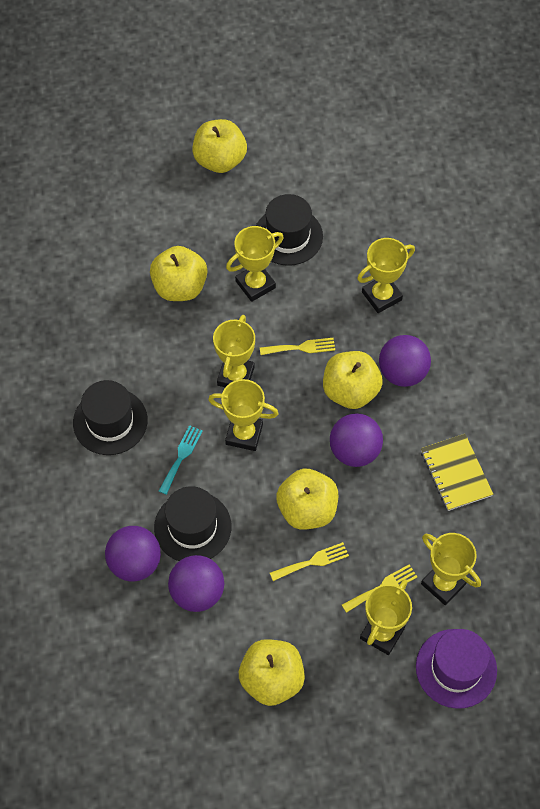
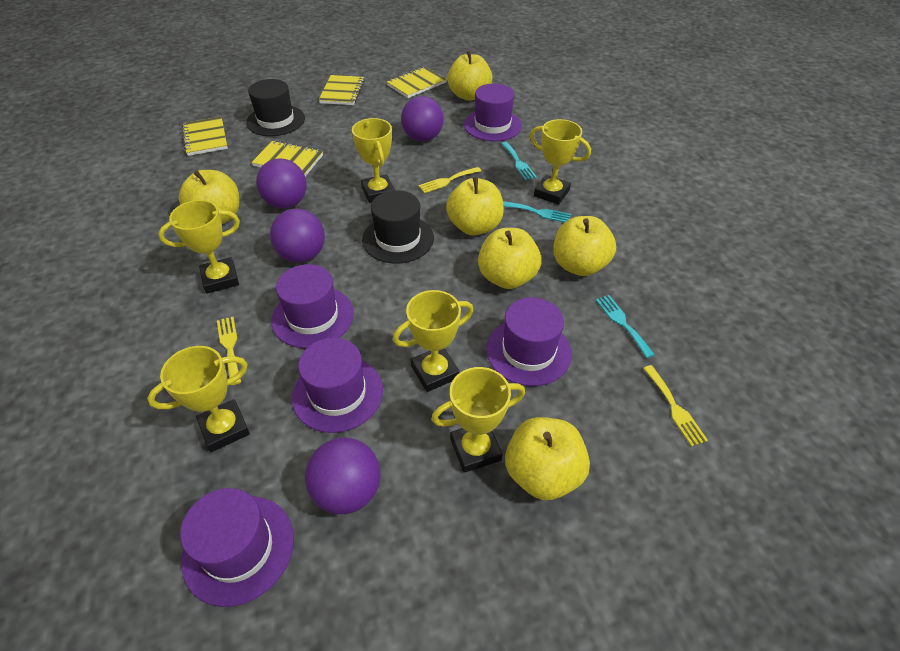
black hat: [73,380,148,455] [154,486,231,561] [256,194,323,266] = 3 -> [246,79,305,136] [362,190,434,264] = 2
purple hat: [416,629,497,709] = 1 -> [180,488,294,607] [271,264,354,348] [292,338,383,433] [464,84,522,141] [486,297,572,386] = 5
turquoise fork: [159,425,203,495] = 1 -> [501,142,537,180] [503,201,571,222] [596,295,655,358] = 3
yellow apple: [150,246,207,301] [192,119,247,173] [239,639,305,706] [276,469,338,530] [323,351,383,409] = 5 -> [179,170,239,224] [446,177,504,235] [448,51,492,101] [478,228,541,289] [505,417,590,500] [553,216,616,276] = 6
yellow notebook: [421,434,493,511] = 1 -> [182,117,228,156] [251,141,323,176] [319,75,365,105] [387,67,447,98] = 4

